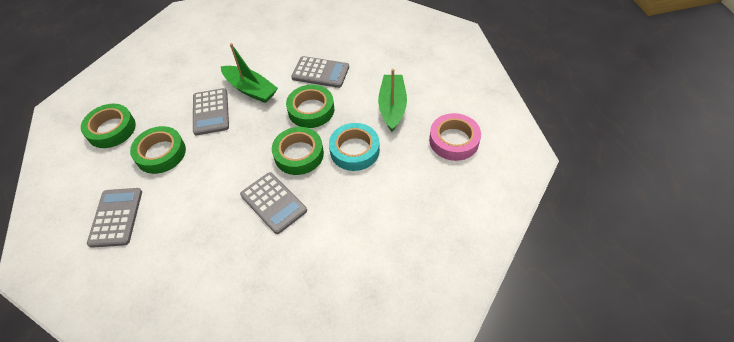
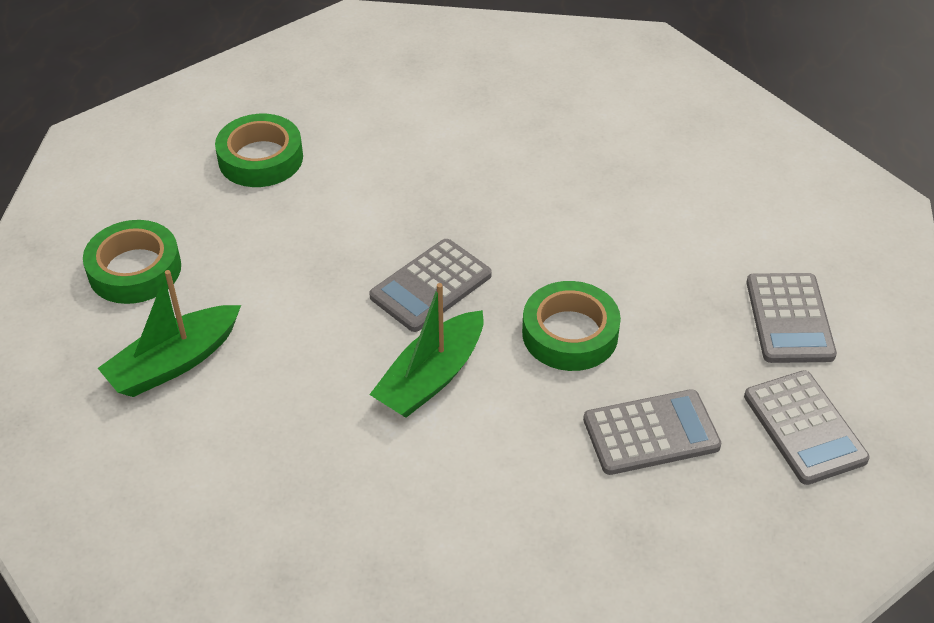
green tape: [81,104,136,148] [130,126,186,174] [272,127,324,175] [286,85,334,128] = 4 -> [83,220,181,304] [215,114,303,187] [522,281,621,371] = 3
pink tape: [429,113,481,161] = 1 -> none = 0
turquoise tape: [329,123,380,171] = 1 -> none = 0

